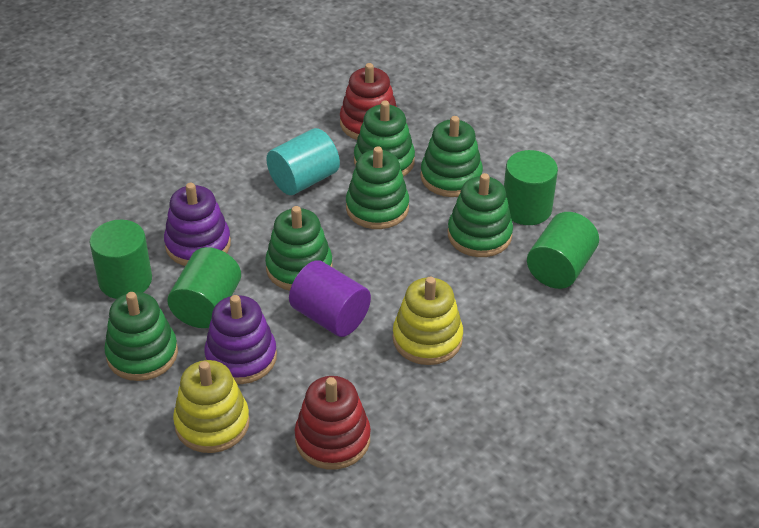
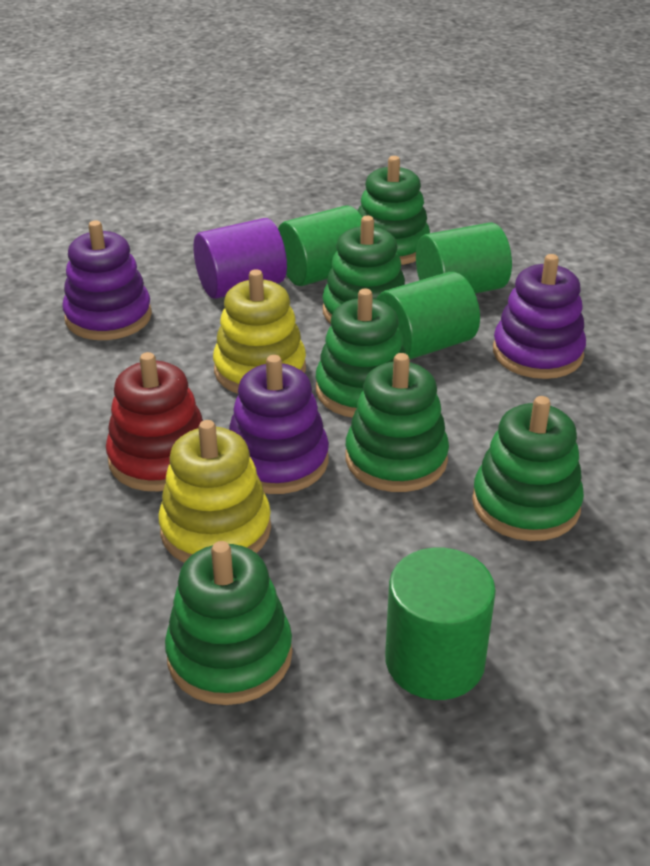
purple stacking toy: [164,183,231,266] [204,295,277,384] = 2 -> [62,221,152,340] [229,355,329,494] [493,254,586,379] = 3
red stacking toy: [295,376,371,469] [340,63,397,140] = 2 -> [106,352,203,491] = 1
turquoise cylinder: [266,128,340,195] = 1 -> none = 0

